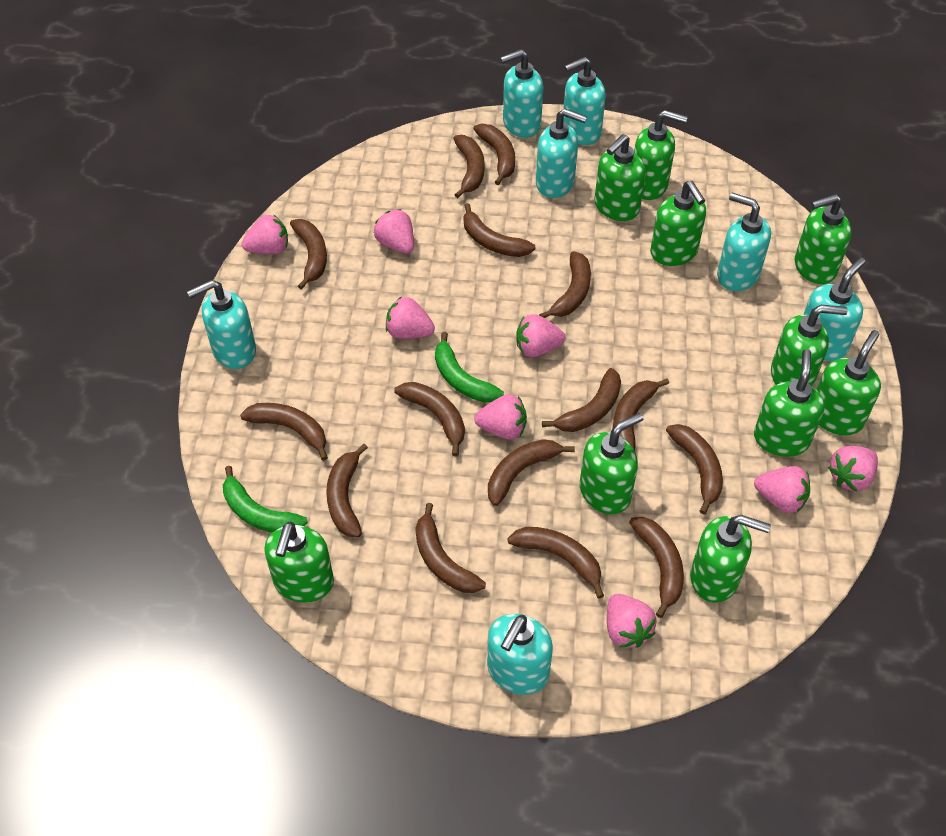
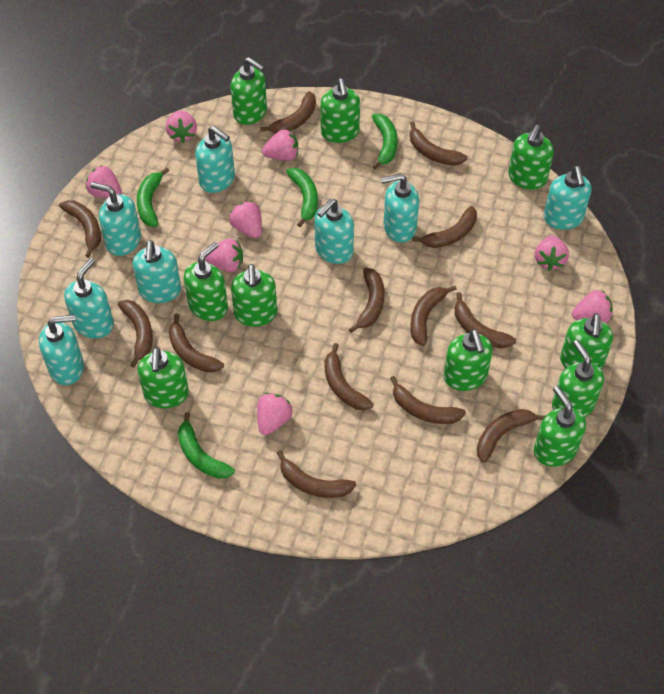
brown banana: [240,403,328,461] [290,219,327,290] [326,444,368,537] [394,382,465,456] [415,503,486,593] [453,135,485,198] [464,203,535,257] [473,123,515,185] [488,439,575,506] [507,527,604,599] [539,251,591,318] [542,368,621,432] [613,378,669,451] [629,517,684,618] [666,424,723,515] = 15 -> [59,200,101,257] [118,300,153,368] [168,314,224,373] [261,91,316,134] [277,450,356,498] [324,343,374,410] [349,268,385,333] [390,376,466,424] [410,121,468,166] [411,286,457,346] [412,206,477,248] [455,292,516,348] [477,409,546,463] = 13
green banana: [223,466,308,533] [435,332,504,403] = 2 -> [137,167,169,227] [178,412,235,479] [286,168,318,227] [372,114,398,169] = 4
turquoise soap dispenser: [187,280,256,369] [487,614,553,695] [500,49,543,138] [536,108,587,198] [563,57,606,145] [717,193,771,291] [803,258,865,361] = 7 -> [39,315,84,385] [64,258,114,338] [91,182,141,256] [133,240,181,303] [195,126,235,193] [315,199,354,264] [381,173,419,242] [544,166,592,230] = 8

